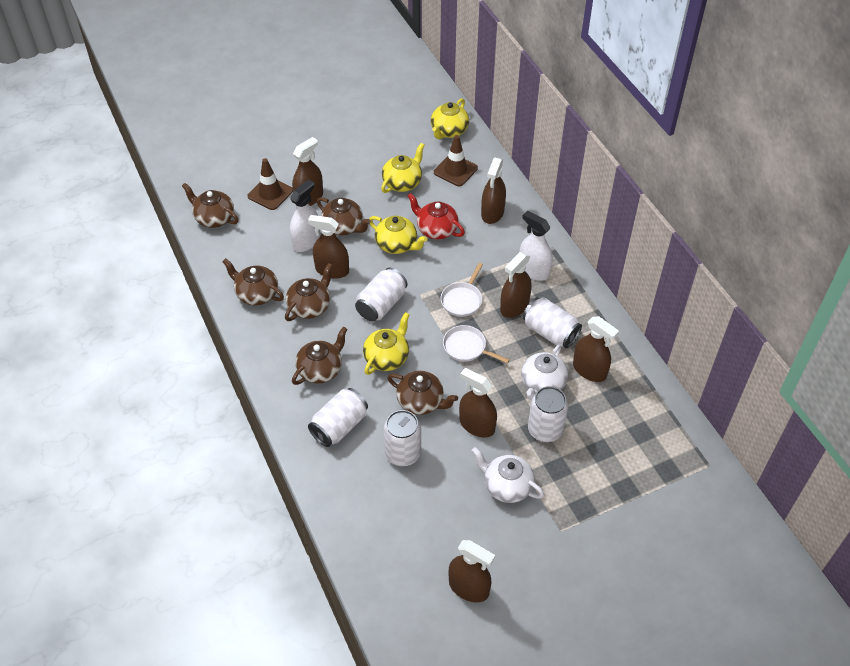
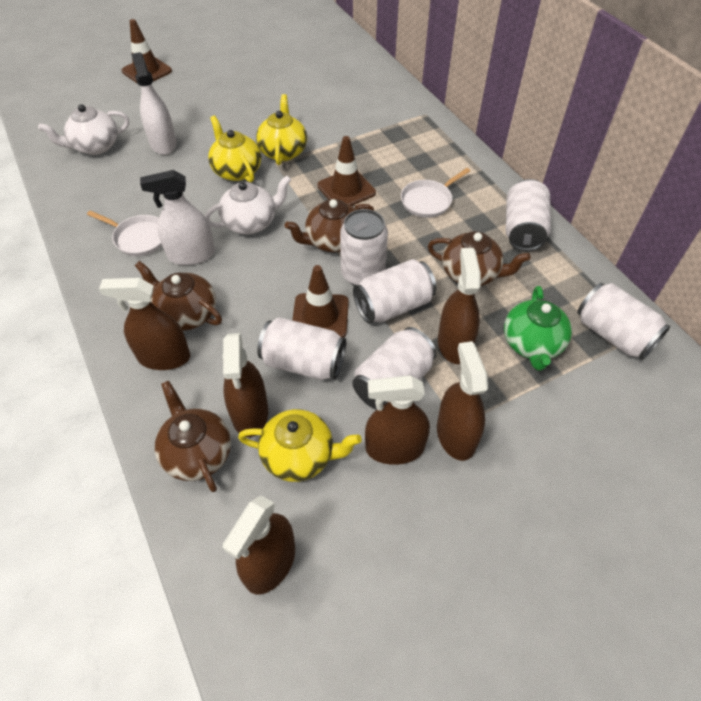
brown spray bottle: [292,137,323,206] [308,215,349,279] [449,540,495,602] [459,368,497,438] [481,158,506,224] [500,252,532,318] [573,316,619,382] = 7 -> [99,278,190,370] [223,333,268,437] [223,495,295,594] [365,375,430,465] [437,341,488,461] [438,248,481,364] = 6
brown teapot: [182,183,238,228] [222,258,284,305] [285,263,333,321] [292,327,348,385] [317,197,371,235] [387,371,458,415] = 6 -> [135,261,222,331] [155,381,231,492] [285,199,374,252] [428,231,531,286] = 4
brown traffic cone: [248,158,293,210] [434,135,478,186] = 2 -> [122,19,172,83] [293,265,349,338] [317,136,376,206] = 3
green teapot: none = 0 -> [504,286,572,371] = 1
red teapot: [408,193,465,239] = 1 -> none = 0
white can: [308,388,368,447] [355,268,408,321] [383,410,421,466] [523,297,582,348] [528,386,568,442] = 5 -> [257,317,346,380] [340,209,388,286] [352,327,437,410] [353,259,436,323] [506,179,551,251] [577,283,670,360] = 6
yellow teapot: [363,312,410,375] [369,216,427,254] [381,143,425,193] [431,98,469,139] = 4 -> [208,116,261,183] [238,409,362,482] [256,94,307,165] = 3

